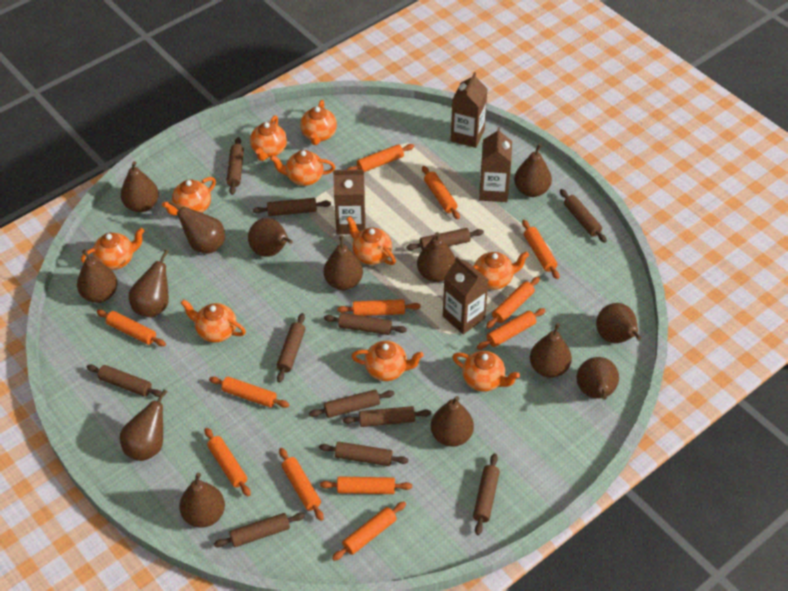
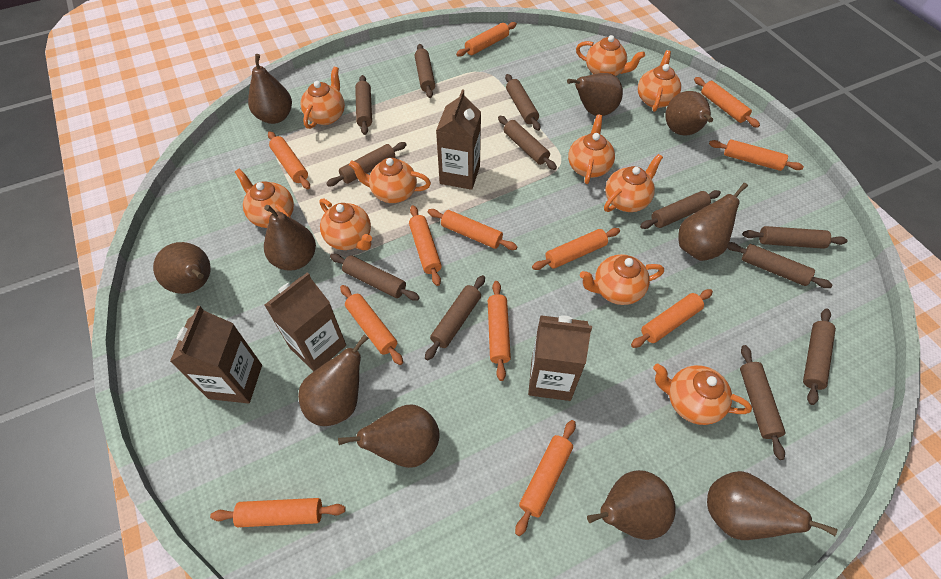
brown pear: [77,249,118,303] [120,389,167,461] [121,161,159,212] [129,250,169,317] [168,200,225,254] [179,473,225,528] [248,218,293,257] [324,235,363,290] [417,232,455,282] [431,396,474,447] [514,144,552,197] [530,323,572,378] [577,357,619,400] [596,303,642,343] = 14 -> [153,242,211,294] [248,54,292,124] [264,205,316,271] [298,334,369,426] [338,405,440,468] [567,73,623,116] [587,470,676,540] [665,91,713,135] [678,183,748,261] [707,471,838,540] = 10

